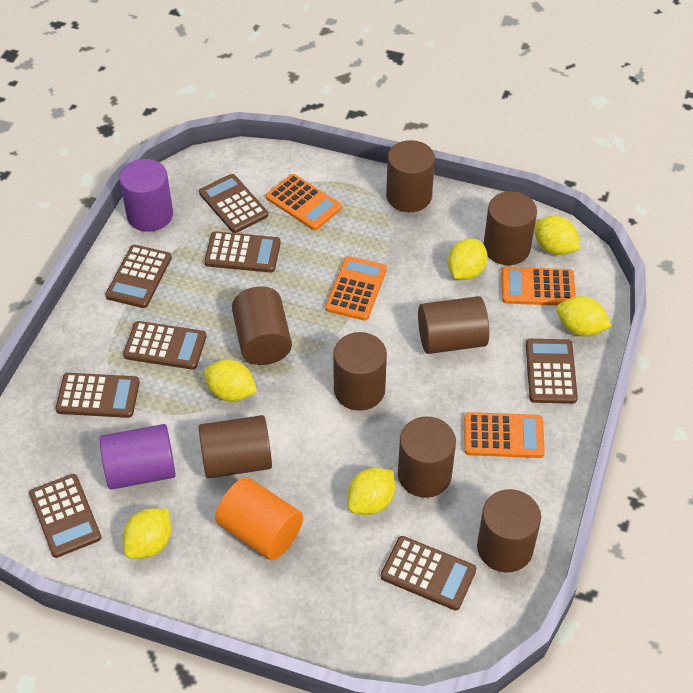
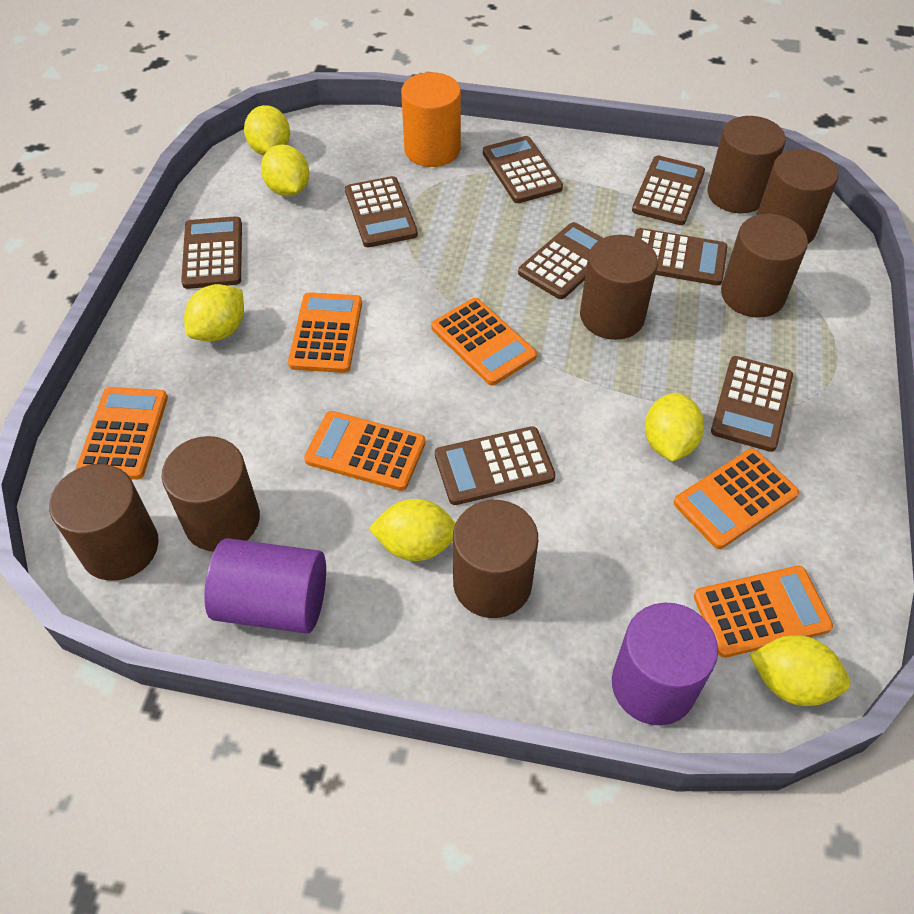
brown cylinder: [198,415,272,479] [232,287,292,365] [333,332,387,411] [386,140,435,212] [398,417,456,498] [418,296,489,354] [477,489,541,573] [484,191,537,265] = 8 -> [49,464,159,581] [162,436,260,552] [453,500,538,618] [580,235,658,340] [707,116,786,213] [721,214,808,318] [757,149,839,244] = 7
orange calculator: [266,174,342,230] [325,256,387,321] [464,412,545,458] [501,267,576,305] = 4 -> [76,387,168,480] [288,292,362,373] [304,411,426,491] [431,298,537,385] [673,448,799,549] [694,566,833,658] = 6

